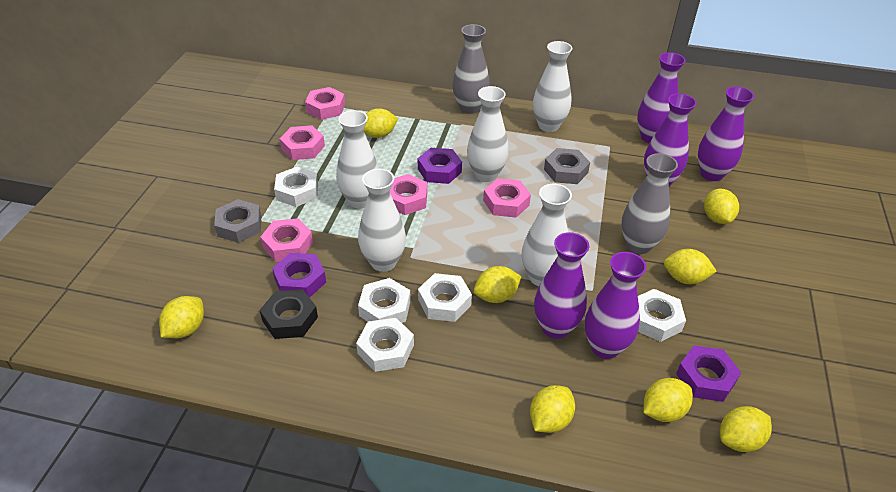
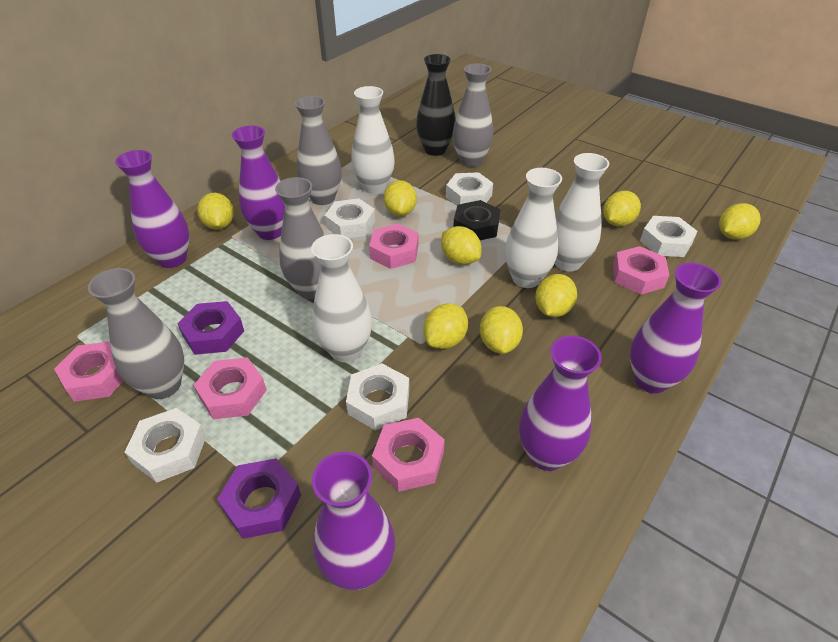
black vase: none = 0 -> [416,54,455,156] = 1
grey nut: [214,199,261,243] [544,148,590,184] = 2 -> none = 0
grey vase: [453,24,490,114] [621,153,678,254] = 2 -> [88,268,184,399] [275,177,325,299] [295,96,342,205] [453,63,493,167] = 4
purple nut: [272,253,326,298] [418,148,462,184] [676,345,741,402] = 3 -> [177,301,244,355] [217,458,301,539] = 2
white vase: [336,110,379,209] [358,169,406,272] [467,86,509,182] [522,184,572,286] [533,41,572,132] = 5 -> [311,234,372,362] [351,86,395,194] [505,168,562,288] [554,153,609,271] = 4

